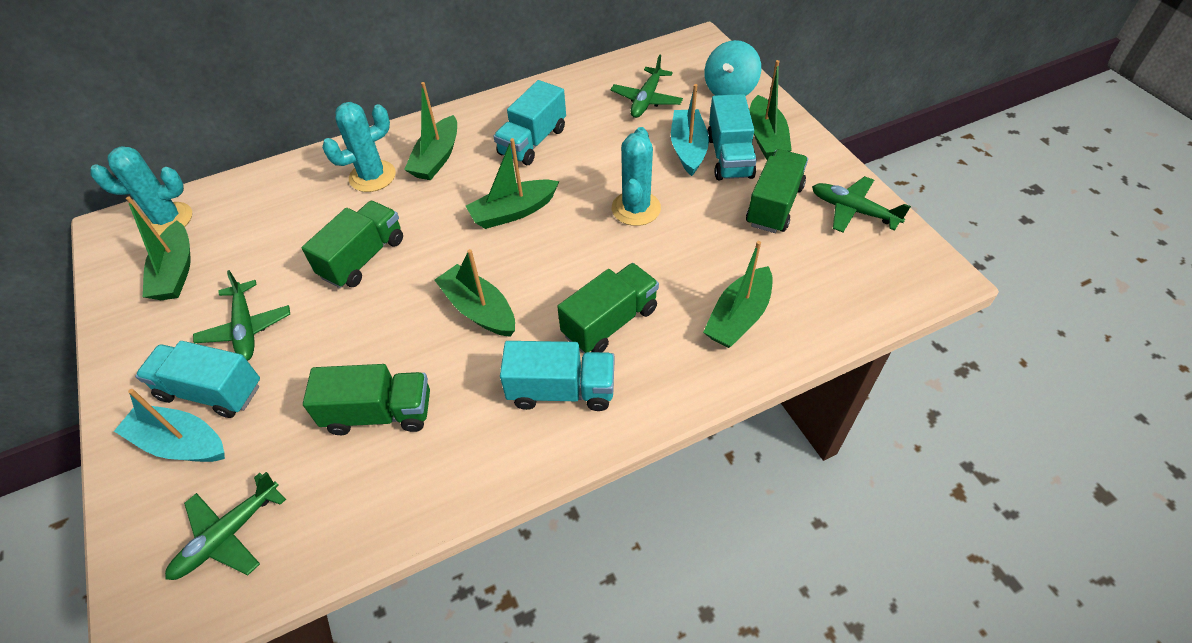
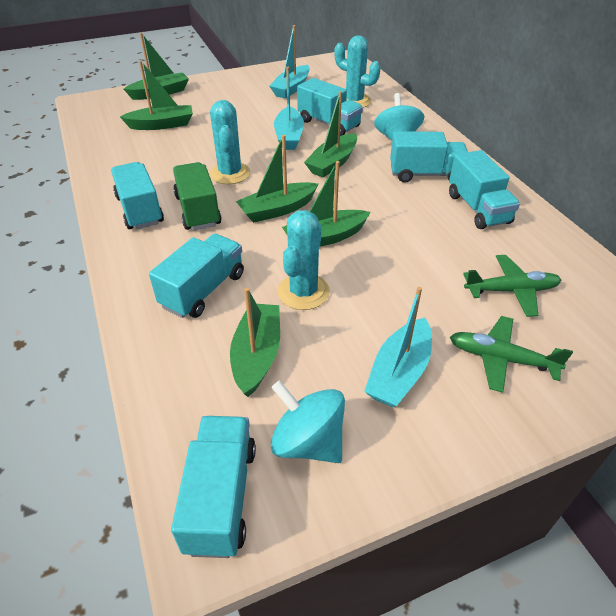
green plane: [165,472,286,580] [193,270,290,361] [611,55,683,118] [812,176,911,232] = 4 -> [450,316,573,393] [463,255,561,317] = 2
green truck: [302,201,403,288] [303,364,430,435] [557,263,659,354] [746,149,808,233] = 4 -> [173,162,222,230] = 1
turquoise boat: [114,389,225,462] [671,84,709,176] = 2 -> [269,25,310,98] [274,67,304,150] [364,287,432,407] = 3
turquoise spinning top: [704,40,761,96] = 1 -> [271,381,345,463] [374,93,424,141] = 2
turquoise truck: [135,341,260,418] [493,80,566,165] [500,341,615,411] [707,94,757,180] = 4 -> [111,162,164,230] [149,234,244,318] [171,416,256,558] [297,78,363,136] [390,131,468,183] [449,150,520,229] = 6

